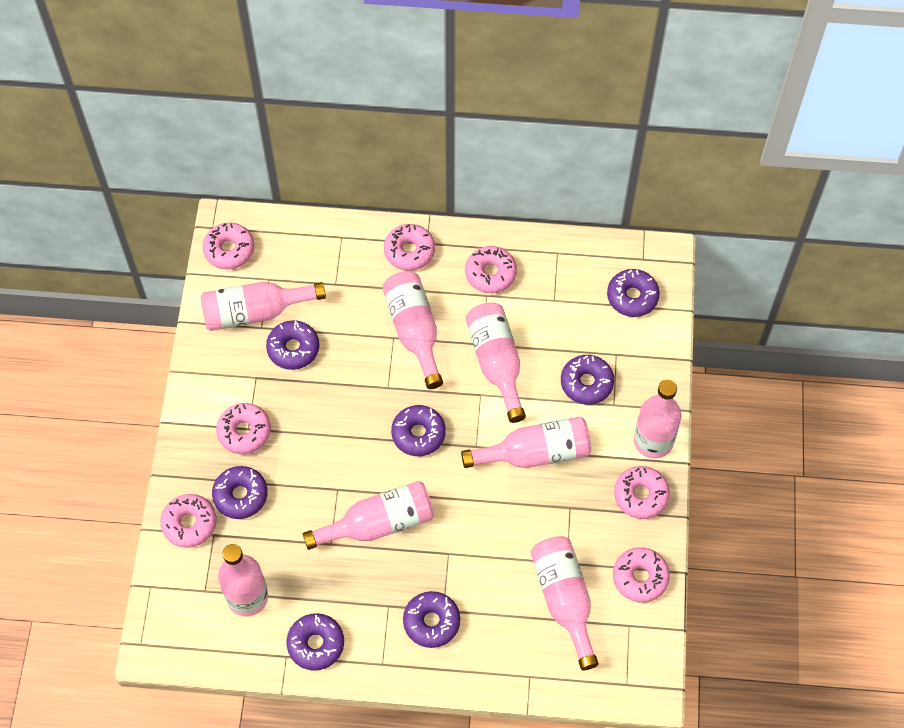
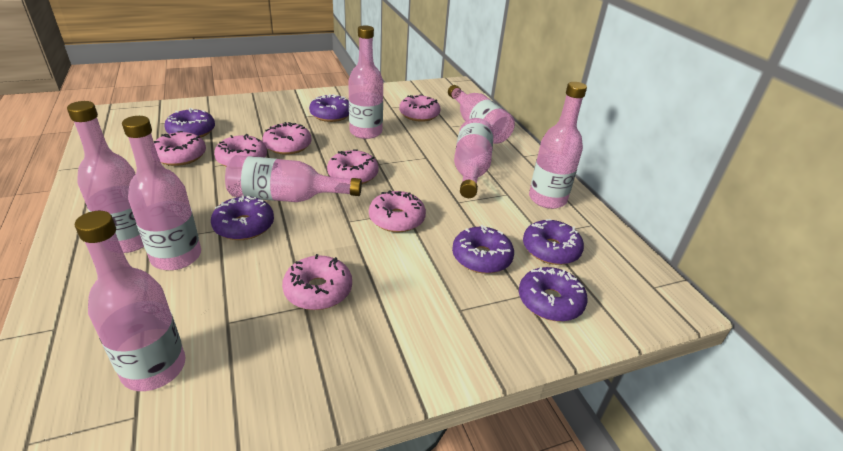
purple donut: [212,466,268,519] [266,320,320,370] [286,613,344,671] [391,405,446,456] [403,591,460,648] [561,355,614,405] [607,269,660,317] = 7 -> [164,108,215,137] [211,196,274,240] [309,94,349,122] [452,225,514,274] [519,267,588,322] [523,219,584,265] = 6

